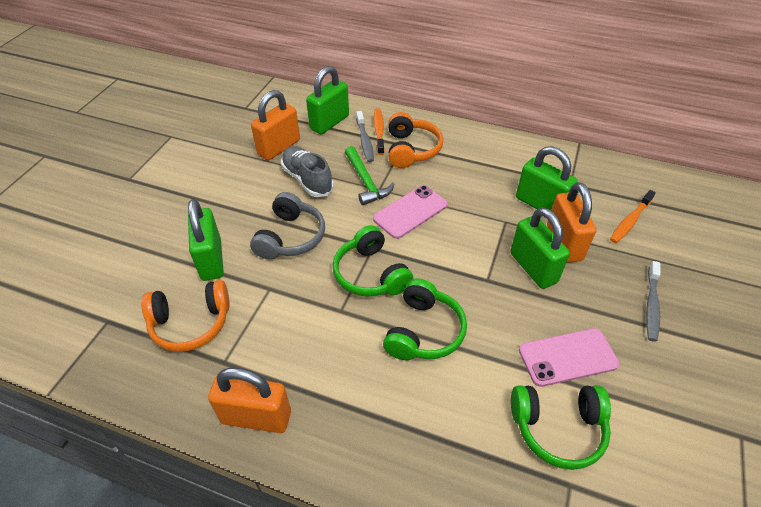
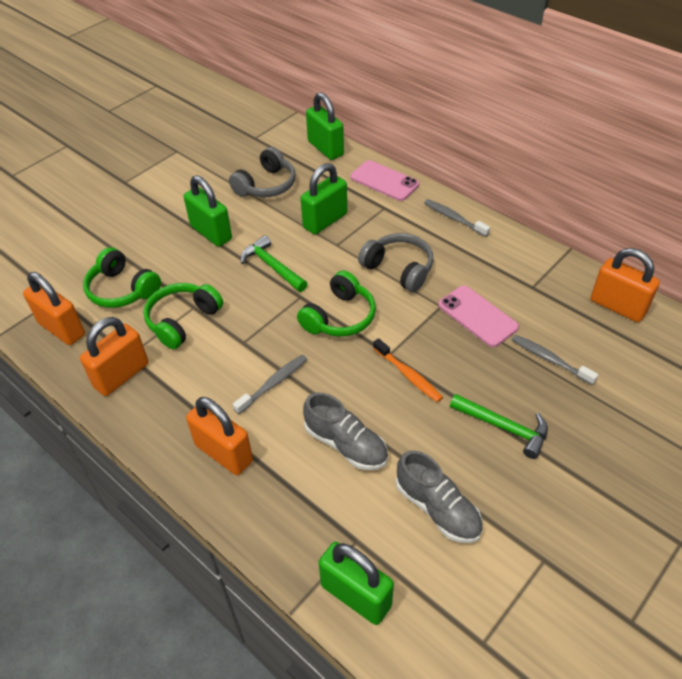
green hammer: [345,146,394,205] = 1 -> [241,235,308,292] [450,394,548,459] = 2
grey headphones: [250,192,325,260] = 1 -> [229,147,296,197] [358,233,433,292] = 2
grey shoe: [281,146,334,197] = 1 -> [303,393,388,470] [396,450,483,543] = 2
grey toothbrush: [356,111,374,162] [646,261,660,342] = 2 -> [233,355,307,414] [424,199,490,237] [512,335,598,385] = 3
orange headphones: [142,280,230,352] [388,112,443,168] = 2 -> none = 0
orange padlock: [208,368,291,433] [251,90,300,160] [547,182,596,263] = 3 -> [23,272,85,345] [80,317,148,396] [186,397,253,475] [591,248,660,322] = 4
orange toothbrush: [374,108,385,155] [610,190,656,243] = 2 -> [373,338,443,402] = 1

